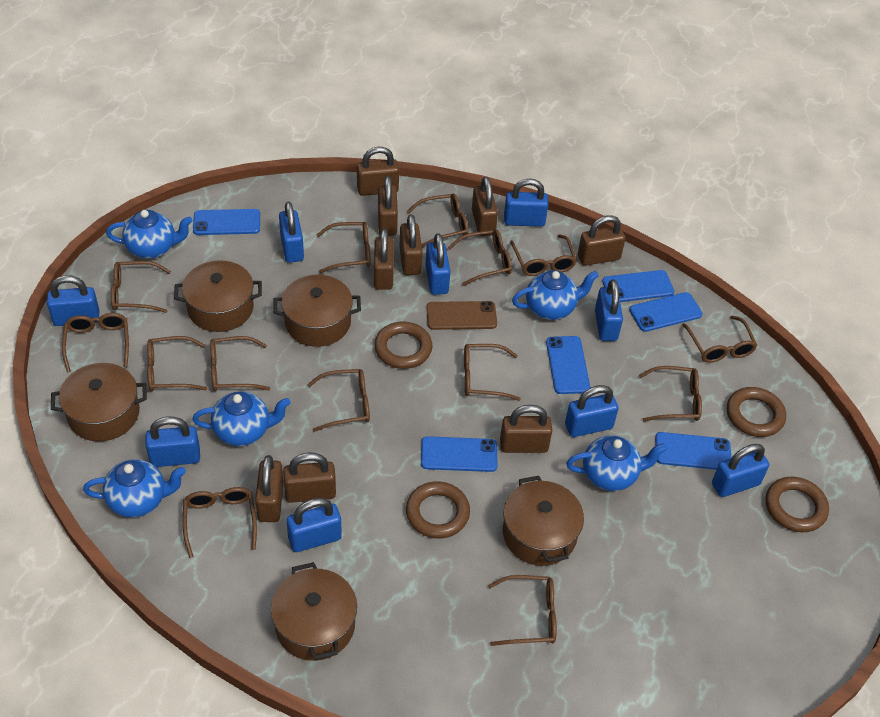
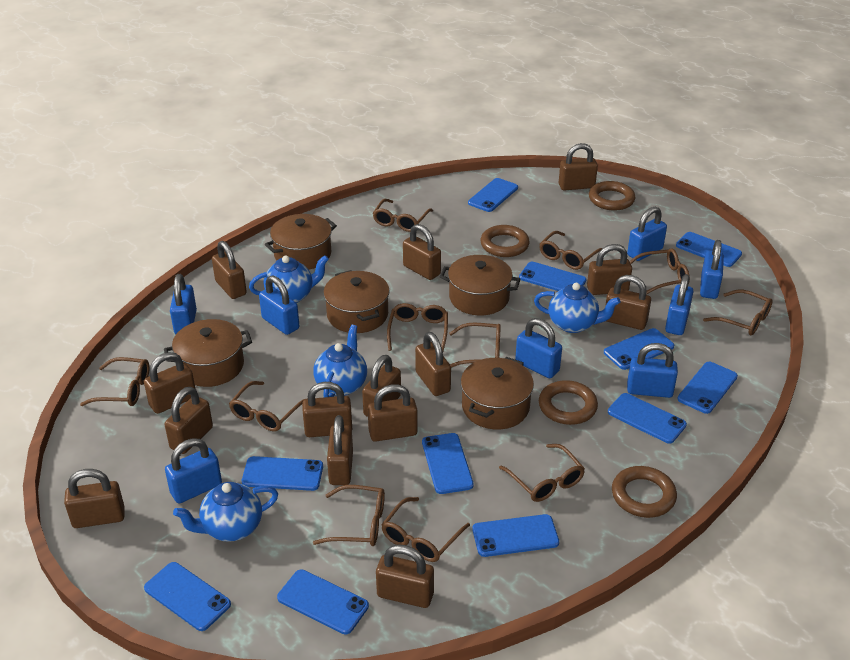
blue padlock: [47,275,99,326] [146,417,200,467] [279,202,304,263] [287,498,342,552] [425,233,450,295] [504,178,548,227] [565,385,619,437] [595,279,623,341] [712,444,769,497] = 9 -> [165,438,222,503] [170,274,197,334] [259,276,299,335] [515,318,562,378] [627,207,667,261] [627,343,678,398] [665,274,694,335] [700,240,724,299] = 8
blue phone: [193,209,260,235] [421,436,498,472] [546,336,590,394] [602,270,674,302] [629,292,703,332] [655,432,731,470] = 6 -> [144,562,231,631] [242,456,323,491] [277,569,369,634] [422,433,474,494] [468,178,518,212] [472,514,559,557] [519,262,586,291] [604,328,674,370] [608,393,687,444] [676,232,742,267] [677,362,738,414] = 11
blue teapot: [83,459,186,518] [106,210,193,259] [192,391,291,446] [512,270,599,320] [566,435,667,491] = 5 -> [173,482,278,542] [249,255,329,303] [313,325,367,397] [534,283,621,333] = 4
brown glasses: [62,313,129,372] [111,261,171,313] [147,336,207,391] [183,487,257,558] [210,336,270,391] [307,369,370,432] [316,222,371,273] [407,194,469,247] [448,230,512,286] [464,344,521,401] [488,575,557,646] [510,234,577,276] [639,366,702,421] [682,315,757,363] = 14 -> [80,357,149,406] [229,381,308,431] [313,485,385,546] [373,199,433,232] [381,497,470,562] [387,303,448,351] [449,323,501,368] [499,444,585,502] [540,231,602,270] [630,248,690,295] [703,290,773,336] = 11
brown padlock: [255,455,284,522] [283,453,336,503] [357,147,399,196] [374,228,394,290] [378,176,398,236] [400,214,422,275] [472,177,498,236] [500,405,552,453] [578,215,625,266] = 9 -> [64,469,125,528] [144,352,195,414] [165,387,213,454] [212,241,247,299] [302,382,352,437] [327,415,353,485] [362,355,401,417] [368,384,418,442] [376,544,434,608] [403,224,441,280] [415,332,451,396] [559,143,598,191] [587,244,632,295] [605,275,651,330] = 14
brown phone: [426,301,497,330] = 1 -> none = 0

